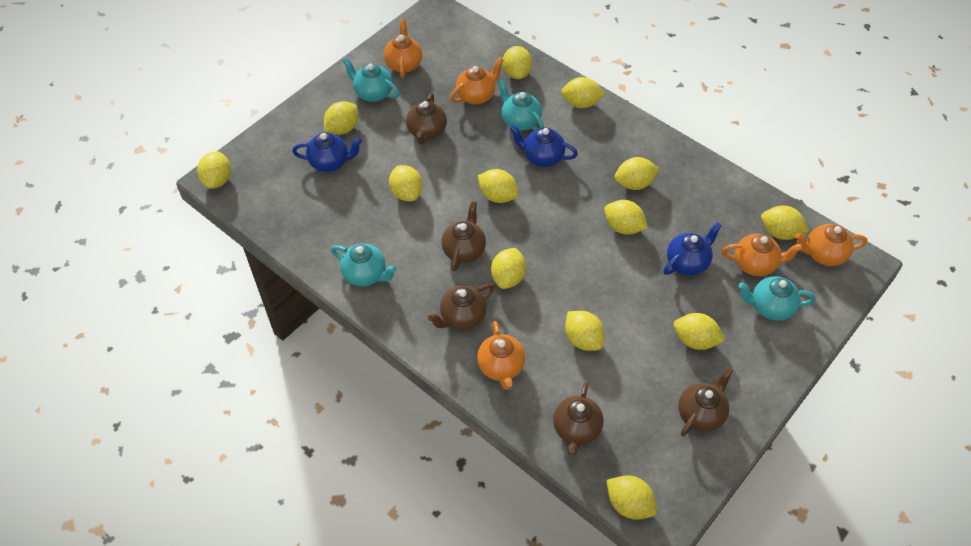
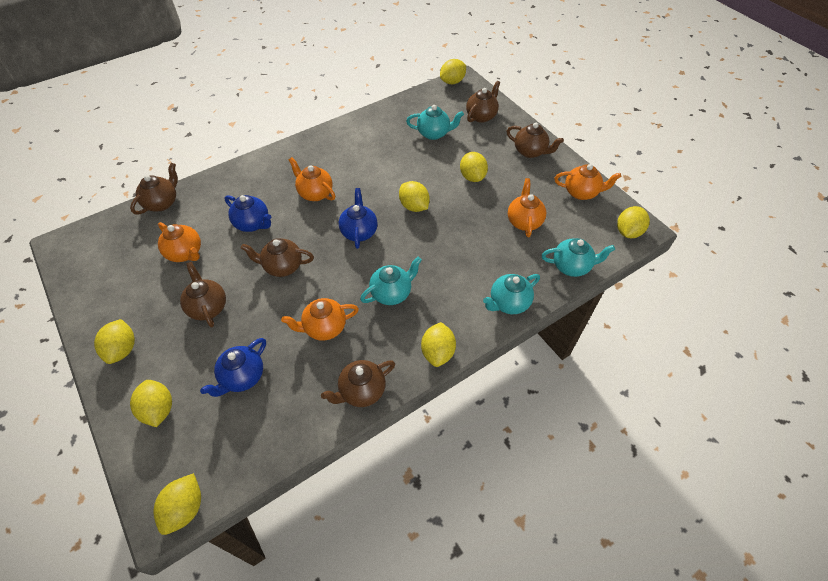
brown teapot: [406,93,447,144] [428,284,494,330] [441,201,486,271] [553,382,604,455] [678,367,733,437] = 5 -> [130,163,178,215] [180,262,226,328] [241,238,314,277] [321,360,395,407] [466,81,500,123] [507,123,564,158] = 6
yellow lemon: [197,151,231,189] [324,101,358,135] [389,165,423,201] [478,169,518,203] [491,248,526,289] [502,46,532,79] [561,77,605,108] [565,311,605,351] [604,200,648,235] [606,475,657,520] [615,157,659,190] [674,313,725,350] [761,206,810,240] = 13 -> [94,319,135,364] [130,380,172,427] [153,473,201,535] [399,181,430,212] [421,322,456,367] [440,59,466,84] [460,152,488,182] [617,206,650,238] = 8

